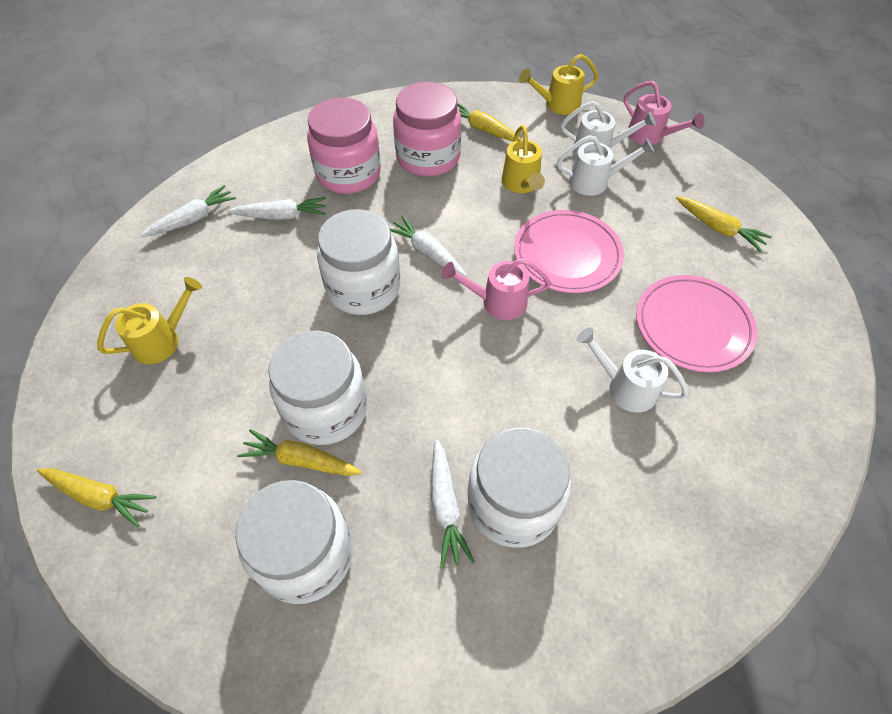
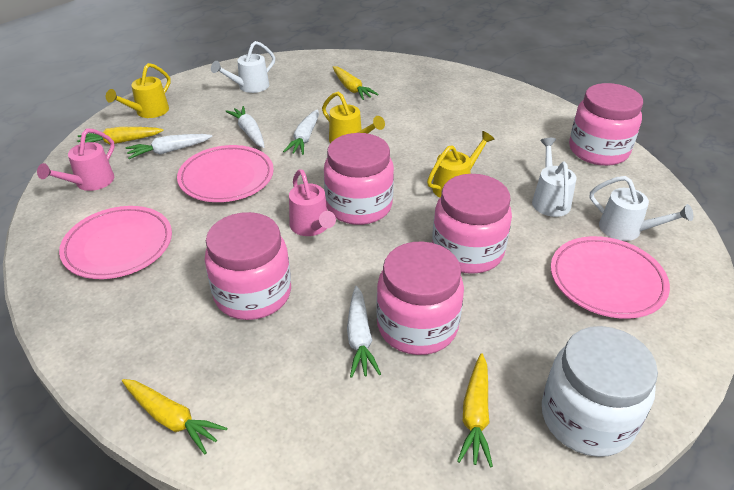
pink jar: [307,97,381,194] [393,82,462,177] = 2 -> [205,212,291,320] [324,133,394,225] [376,241,464,355] [432,174,512,274] [569,83,643,166] = 5
pink plate: [514,210,624,293] [636,275,757,373] = 2 -> [59,206,172,279] [177,145,274,202] [551,236,670,319] = 3
white jar: [235,480,353,604] [268,331,368,445] [317,209,401,315] [468,427,571,548] = 4 -> [542,326,658,457] = 1

